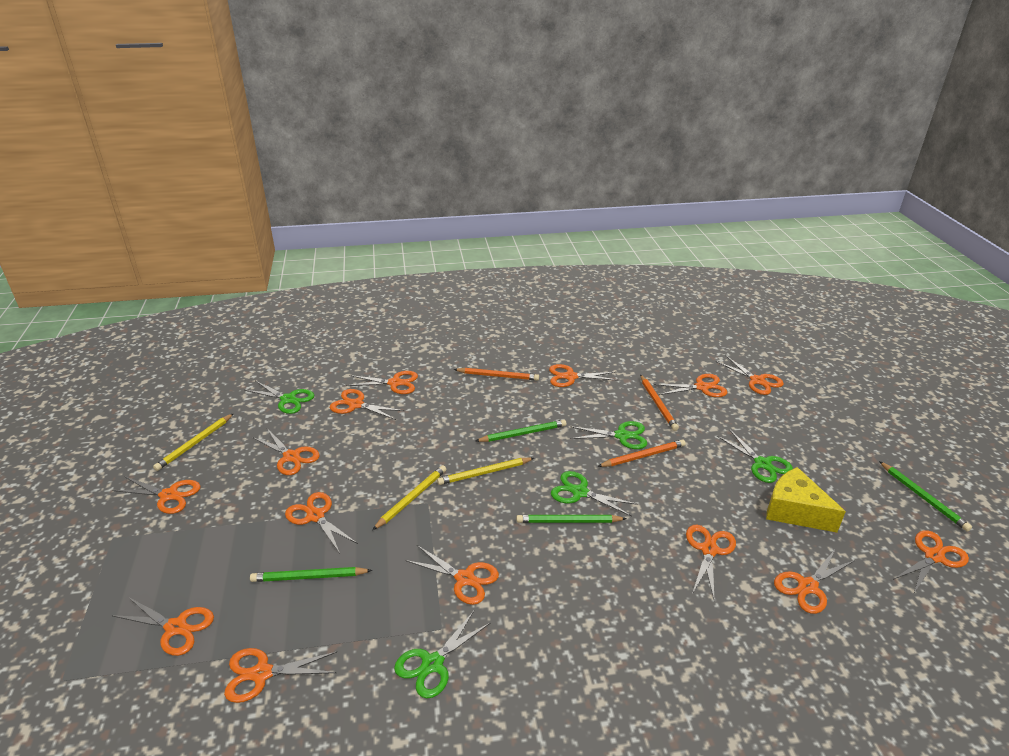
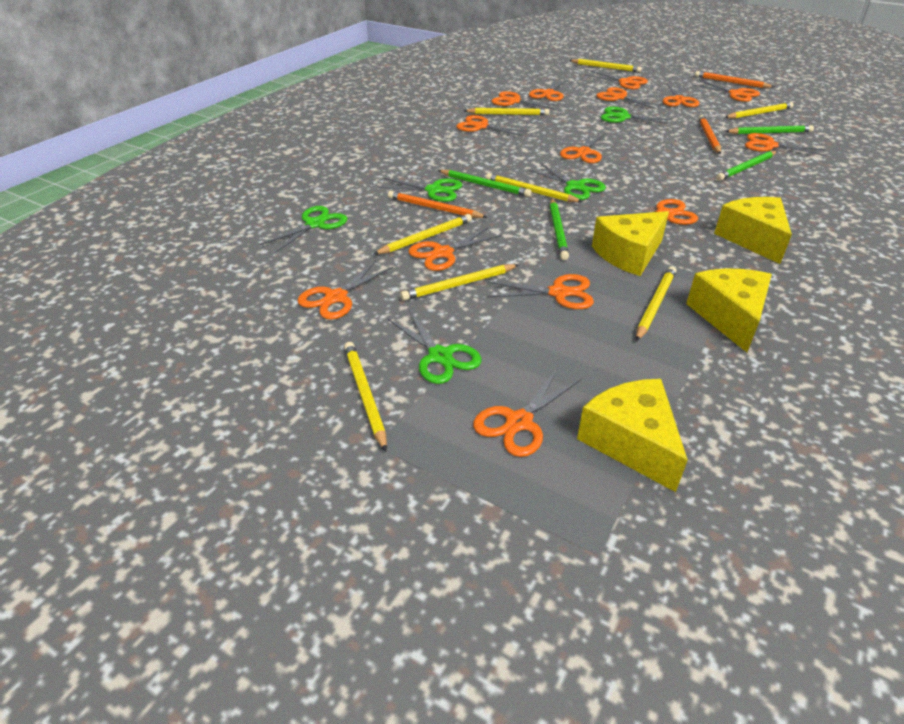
yellow cheese: [766,467,846,533] = 1 -> [577,379,688,492] [592,211,669,276] [686,269,772,352] [714,197,792,264] = 4
yellow pencil: [153,413,234,471] [373,465,446,530] [437,458,534,485] = 3 -> [344,342,387,451] [374,214,472,254] [400,264,518,301] [464,108,550,115] [486,173,583,202] [569,59,642,72] [636,266,677,341] [725,102,794,119] = 8

